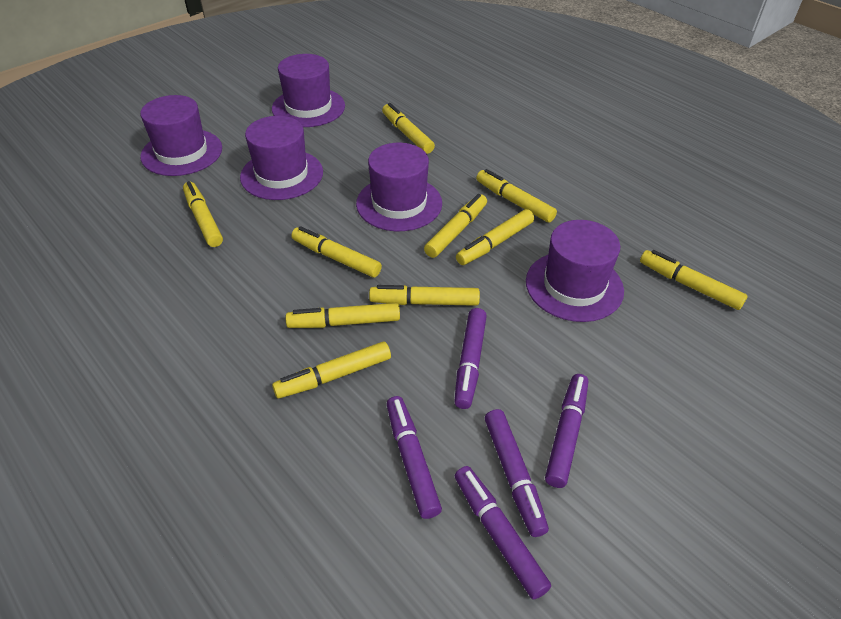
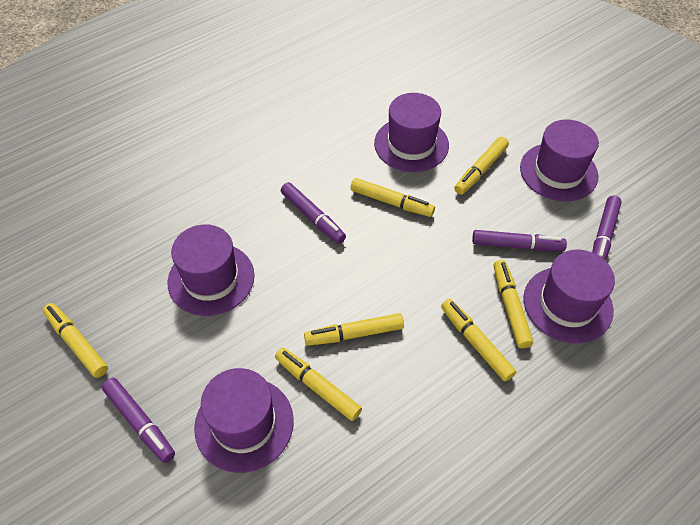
purple marker: [387,396,442,519] [454,308,487,409] [455,466,551,599] [485,409,549,537] [545,374,588,488] = 5 -> [102,378,175,463] [281,182,346,244] [472,230,567,251] [592,195,622,261] = 4
yellow marker: [183,181,223,247] [272,341,391,398] [286,303,400,328] [292,226,382,278] [369,285,480,306] [382,103,435,154] [424,194,487,258] [456,209,534,265] [476,169,557,223] [640,250,748,310] = 10 -> [43,303,108,378] [275,348,362,421] [304,313,404,346] [350,178,435,217] [441,299,516,381] [454,137,509,195] [494,260,533,348] = 7

